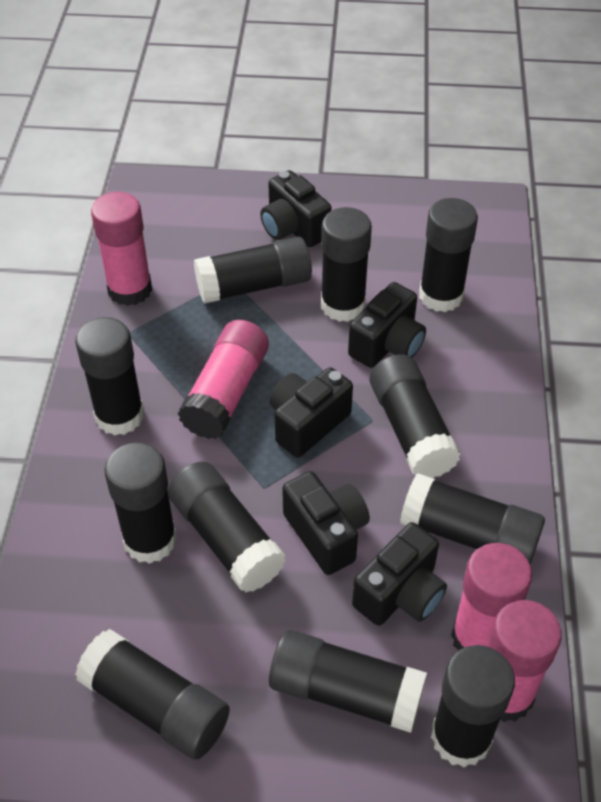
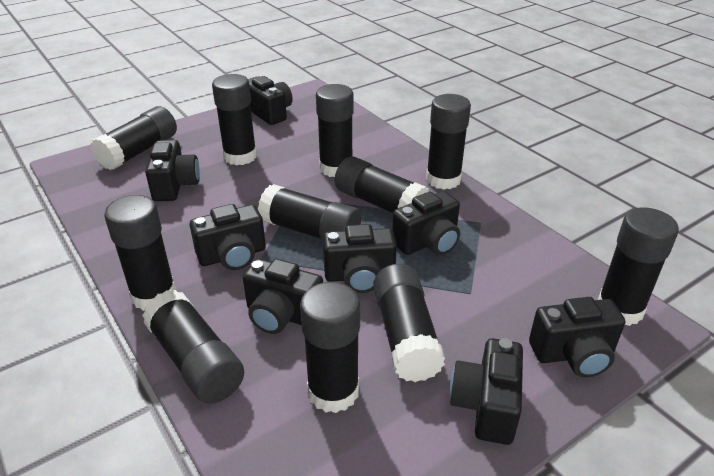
black camera: [260,170,331,247] [270,367,353,458] [282,471,370,575] [348,282,426,368] [352,522,447,626] = 5 -> [145,140,200,201] [190,204,266,270] [243,259,323,334] [248,76,293,125] [323,224,397,293] [392,191,460,255] [450,338,523,445] [529,297,625,378] = 8
pink glue stick: [91,192,152,306] [178,320,269,439] [451,543,532,651] [489,600,562,722] = 4 -> none = 0

